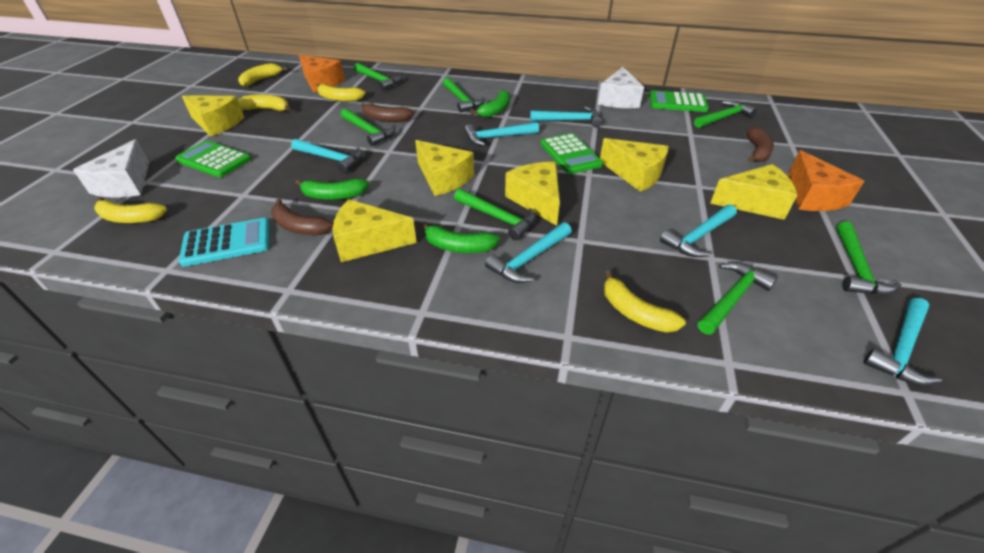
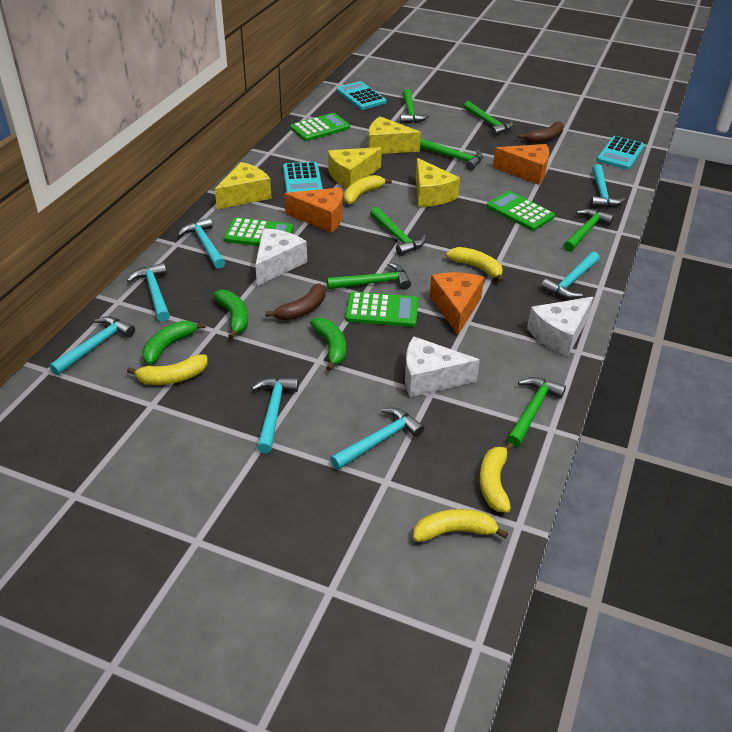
brown banana: [271,199,333,235] [361,103,414,122] [747,127,774,162] = 3 -> [265,283,326,321] [518,121,564,144] = 2
green calculator: [175,141,251,177] [541,133,603,174] [649,90,709,112] = 3 -> [223,217,294,246] [290,113,350,141] [345,292,418,327] [487,191,555,231] = 4
orange cheese: [299,55,345,92] [788,150,865,211] = 2 -> [284,187,343,233] [430,272,484,335] [493,144,549,185] = 3
turquoise calculator: [179,218,270,267] = 1 -> [283,162,323,192] [337,81,386,110] [597,136,645,170] = 3
turquoise hammer: [291,139,363,173] [464,122,539,146] [485,222,572,283] [530,106,602,127] [660,204,737,257] [863,298,942,385] = 6 -> [49,316,135,375] [127,263,170,322] [178,218,225,269] [251,377,299,453] [330,408,424,470] [541,251,600,299] [591,164,626,207] = 7
white cheese: [73,139,149,198] [598,67,644,108] = 2 -> [255,228,307,286] [405,336,480,397] [527,297,593,357] = 3
yellow cheese: [182,95,245,136] [333,199,417,262] [415,140,474,196] [505,162,560,226] [600,138,669,192] [710,164,797,220] = 6 -> [215,162,272,209] [328,147,382,188] [368,117,421,154] [416,158,460,207] = 4

